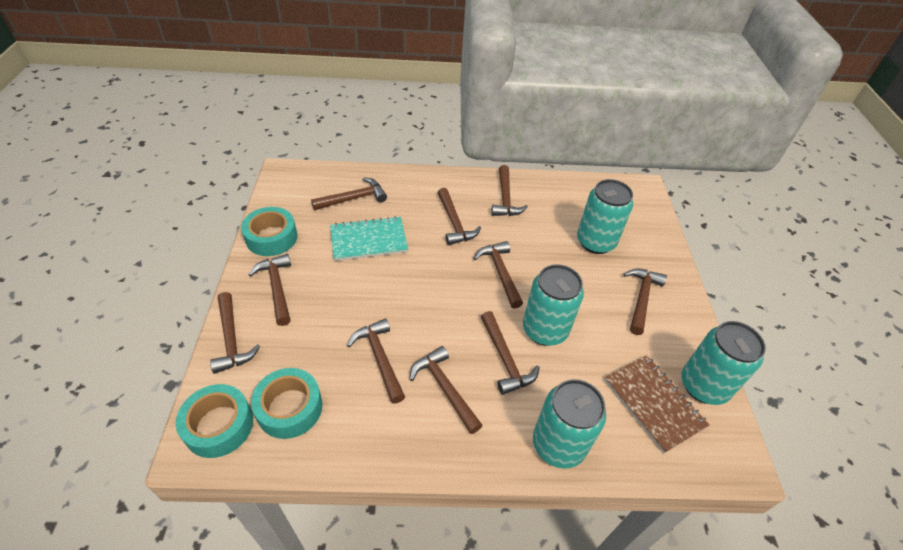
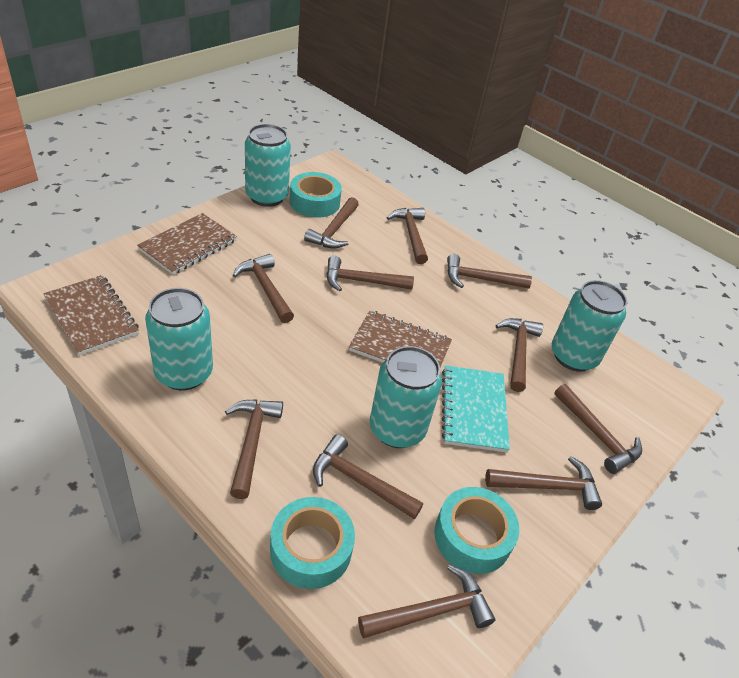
brown hammer: [210,292,260,374] [248,254,291,326] [311,177,387,210] [347,319,405,404] [409,346,483,434] [438,188,481,245] [473,241,523,309] [481,311,540,395] [491,165,528,216] [623,269,667,335] = 10 -> [225,399,283,499] [233,254,294,323] [304,197,359,248] [313,434,423,519] [326,256,414,291] [358,564,495,639] [387,208,428,264] [447,254,532,289] [485,456,602,510] [496,318,543,392] [554,384,642,474] = 11
brown notebook: [604,355,709,453] = 1 -> [43,275,139,356] [137,213,237,275] [349,310,452,367] = 3

